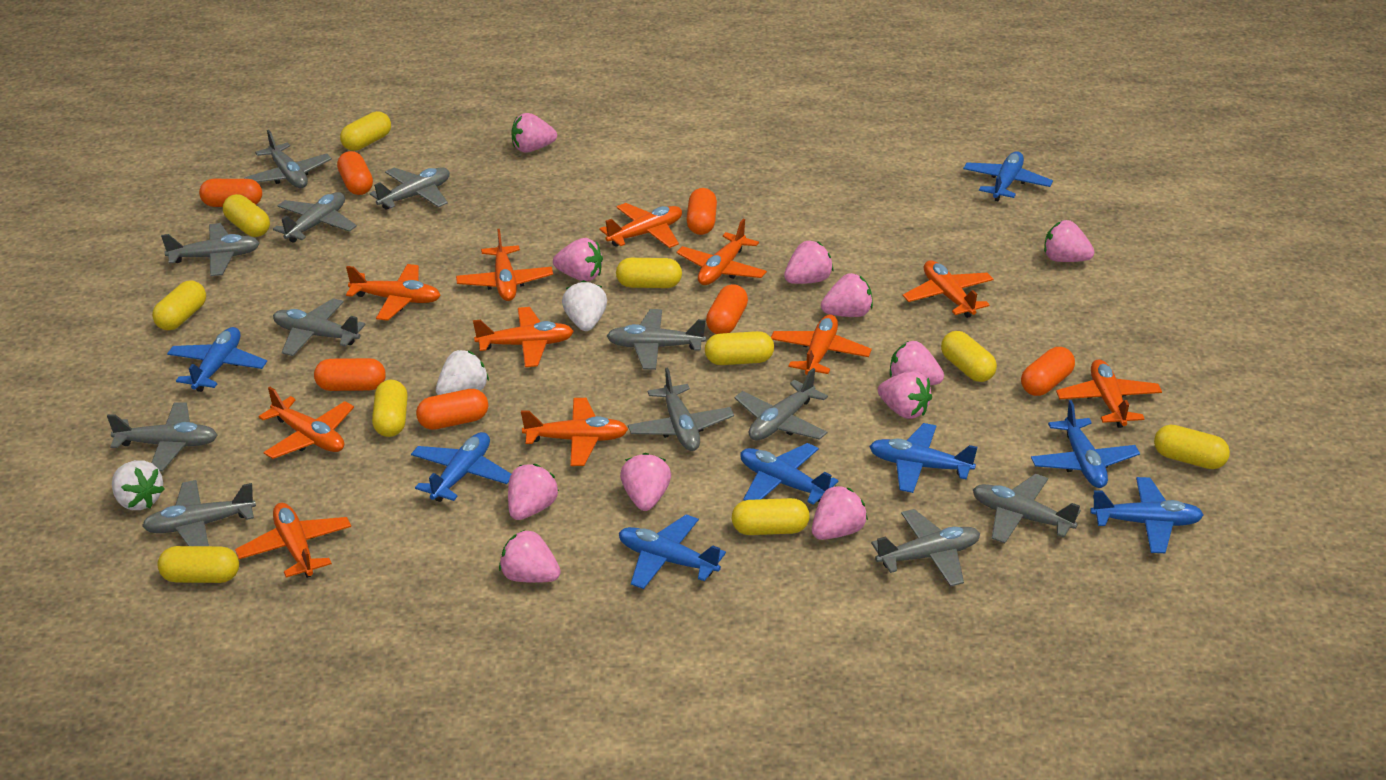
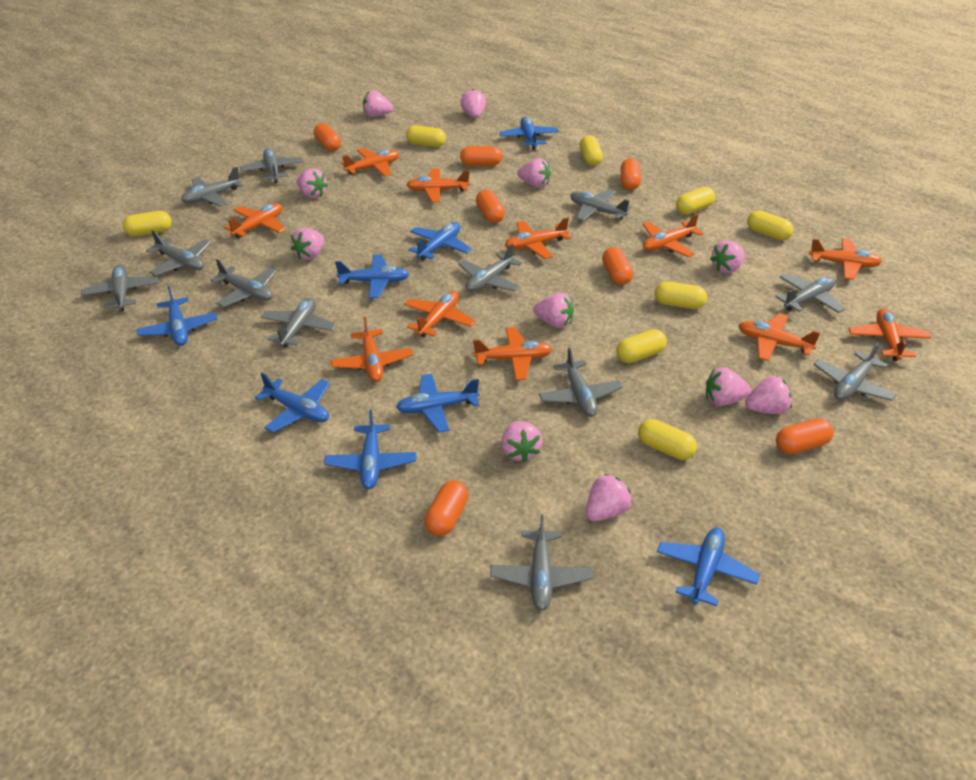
white strawberry: [112,460,165,510] [436,350,489,395] [562,280,607,331] = 3 -> none = 0
yellow capsule: [152,280,206,330] [158,546,239,583] [223,194,270,237] [340,111,391,151] [372,380,408,437] [616,258,682,288] [705,331,774,365] [732,498,810,535] [941,331,997,382] [1154,425,1230,469] = 10 -> [123,211,172,236] [406,125,446,147] [580,135,603,166] [616,329,667,363] [638,419,697,460] [655,281,707,309] [676,187,715,215] [747,210,793,240] = 8

